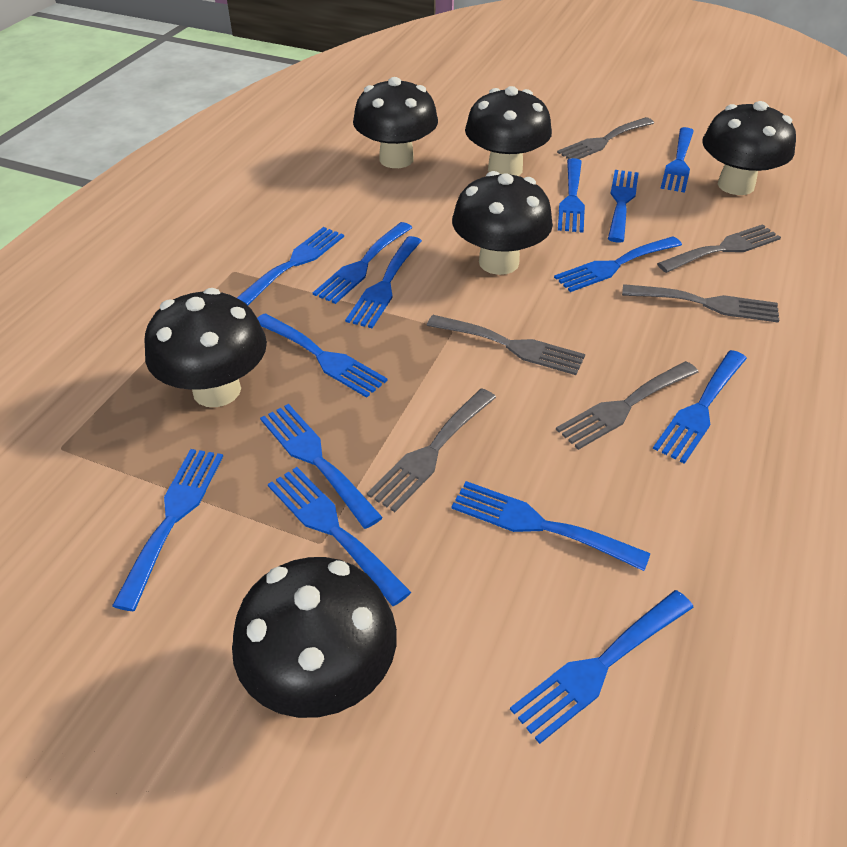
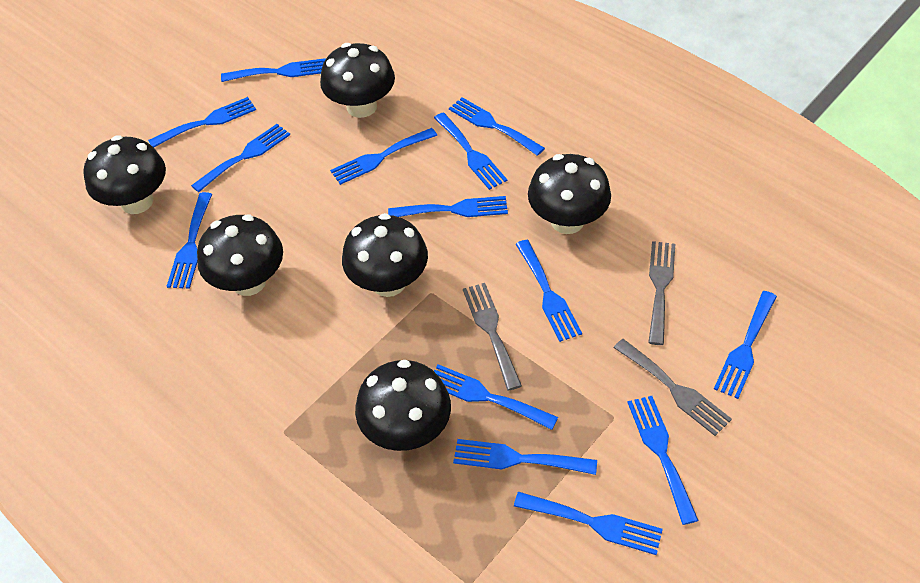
grey fork: [367,388,496,512] [427,315,585,375] [556,361,698,450] [557,117,654,159] [622,284,779,323] [657,224,781,273] = 6 -> [463,283,522,391] [614,339,732,436] [648,241,675,345] = 3

